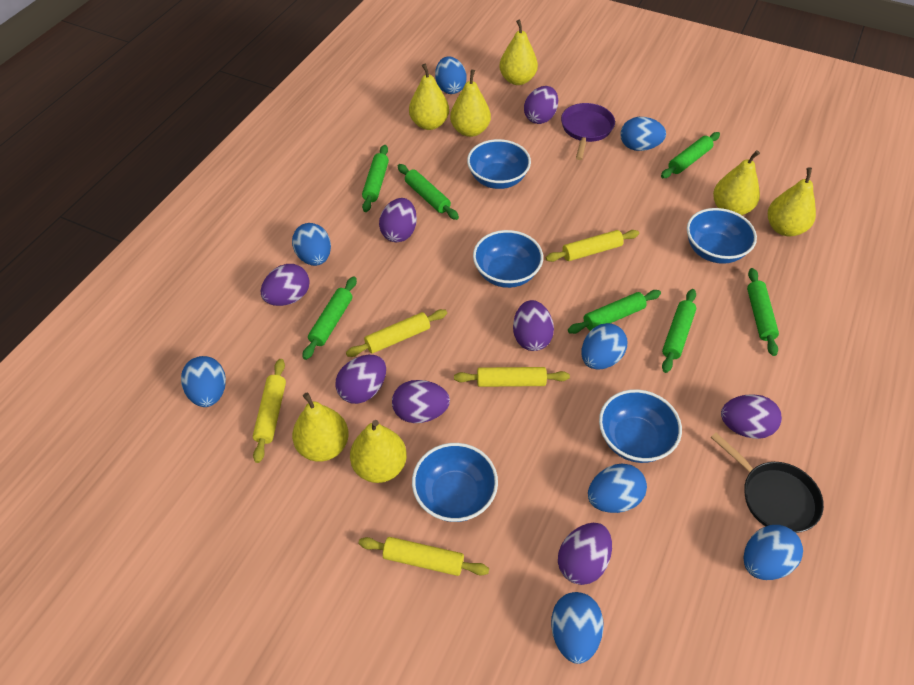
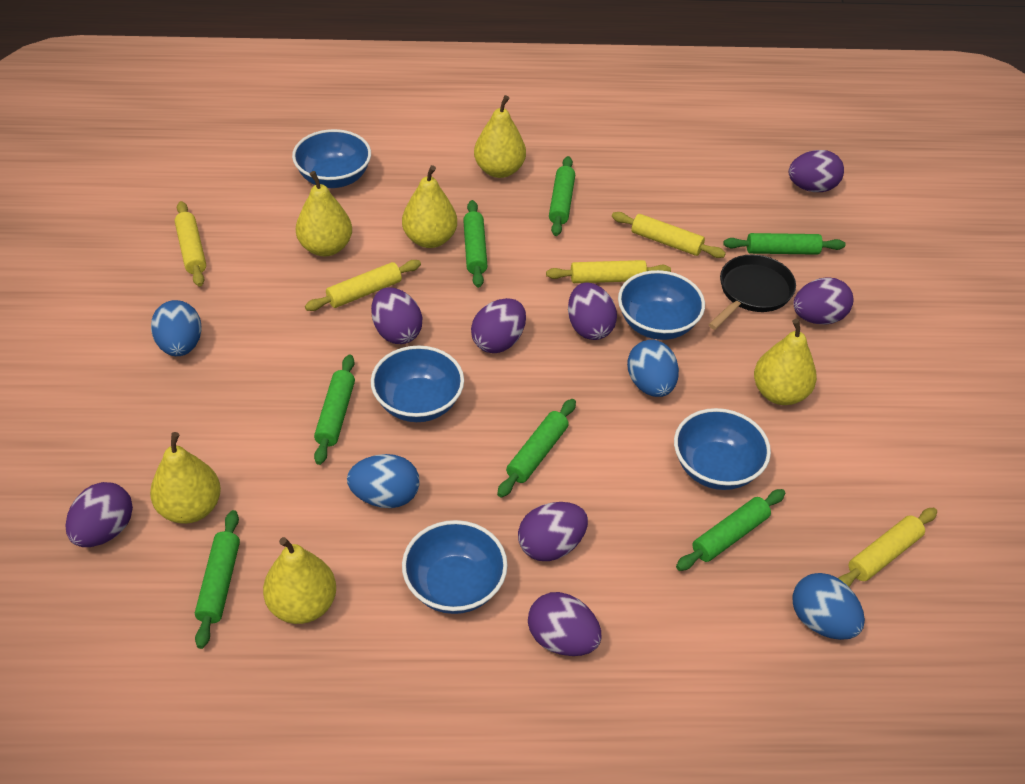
blue egg: [181,356,226,407] [292,223,331,266] [435,56,467,94] [551,592,604,664] [581,323,627,370] [588,464,647,513] [620,117,666,151] [743,525,803,580] = 8 -> [151,300,202,356] [347,454,420,508] [627,340,679,397] [792,573,865,640] = 4
purple pan: [561,103,615,160] = 1 -> none = 0
yellow pear: [292,392,349,462] [350,420,407,483] [409,64,449,130] [450,69,491,137] [499,20,538,85] [713,150,760,215] [768,167,816,236] = 7 -> [150,432,221,524] [263,537,336,624] [296,171,352,256] [402,165,457,248] [474,95,526,178] [754,319,817,405] = 6

